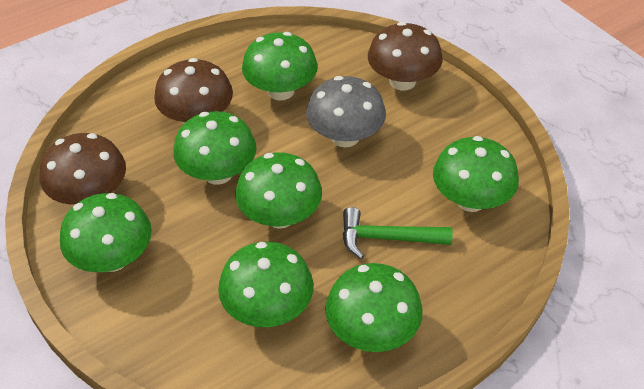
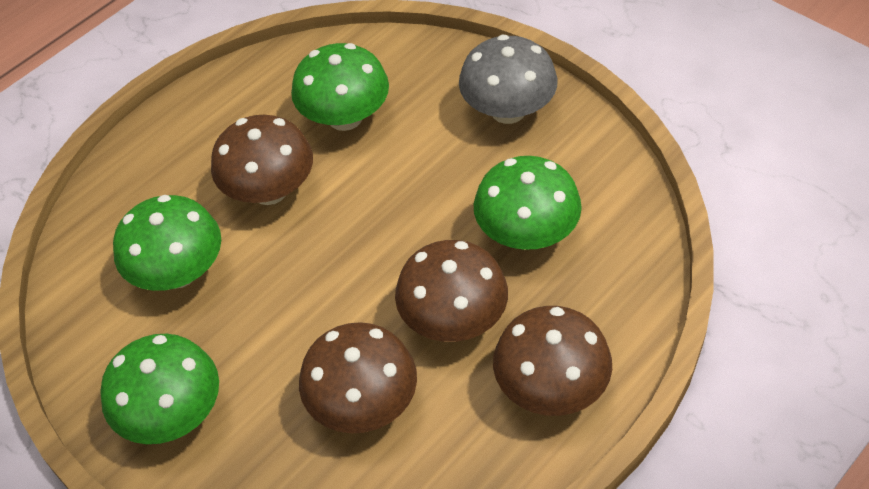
brown mushroom: [40,133,126,205] [154,58,233,123] [368,22,443,90] = 3 -> [211,115,313,205] [299,322,417,433] [395,240,508,342] [493,306,612,416] = 4
green hammer: [343,207,453,259] = 1 -> none = 0
green mushroom: [60,193,152,272] [173,111,256,185] [218,242,313,327] [235,152,322,229] [242,32,318,100] [325,263,423,352] [433,136,519,212] = 7 -> [100,334,219,444] [113,195,221,291] [291,43,389,131] [474,156,582,250] = 4

